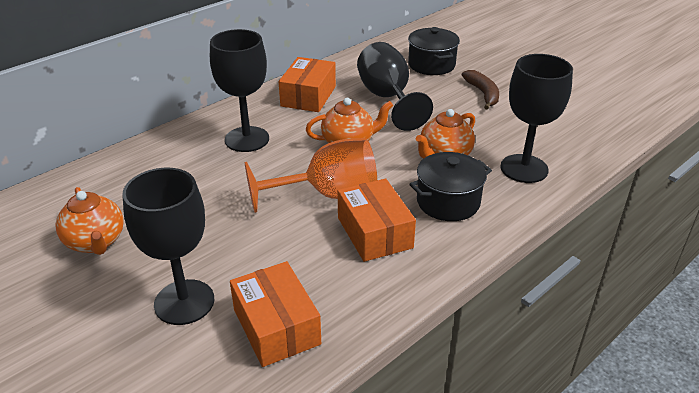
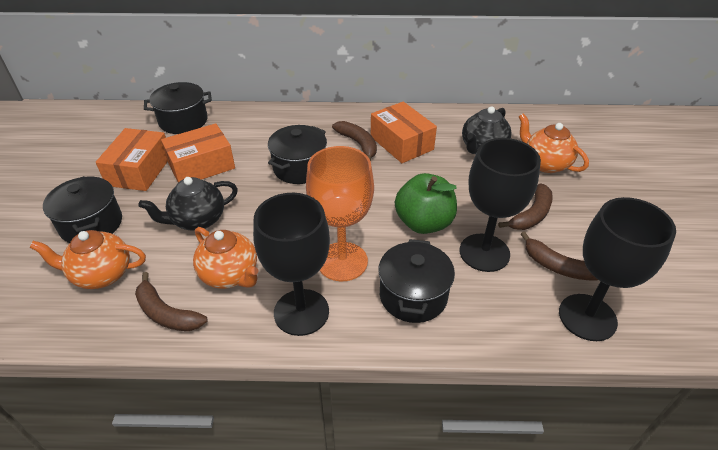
black goblet: [122,168,214,325] [210,29,269,152] [357,42,433,131] [501,54,573,183] = 4 -> [253,193,330,336] [460,138,541,272] [559,197,676,341] = 3
black pot: [408,27,460,75] [409,152,492,221] = 2 -> [43,176,122,243] [144,82,212,134] [268,125,327,184] [378,239,455,323] = 4
black teapot: none = 0 -> [138,177,238,231] [462,106,512,154] = 2
brown banana: [462,70,499,109] = 1 -> [135,272,208,331] [332,121,377,161] [498,183,553,230] [521,231,598,281] = 4
green apple: none = 0 -> [395,173,457,234] = 1

